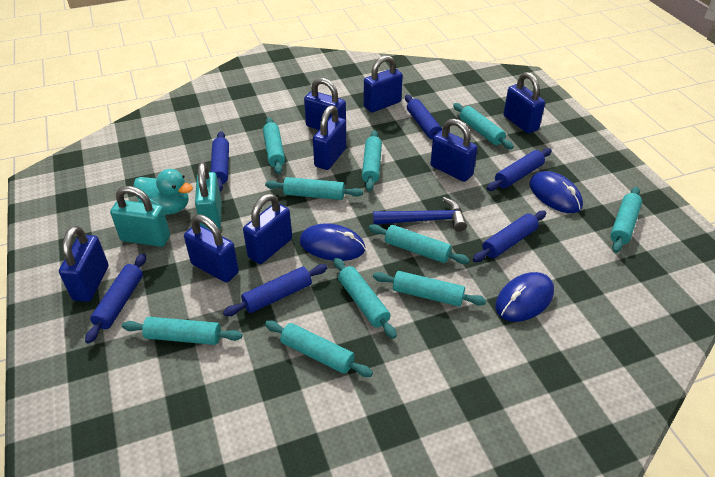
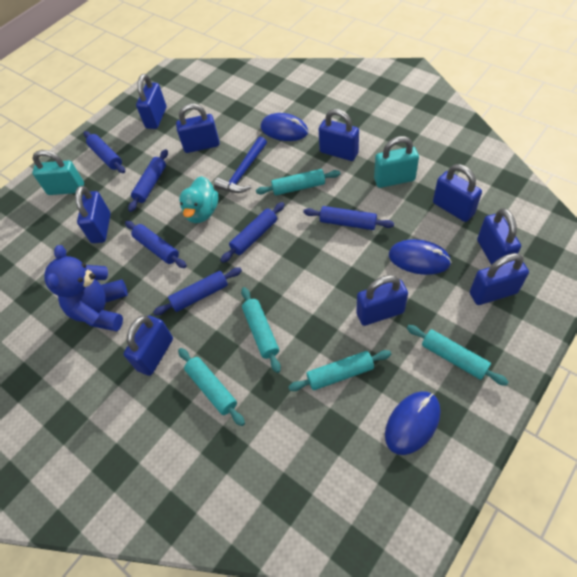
blue padlock: [59,226,109,302] [184,214,239,283] [243,193,292,264] [304,78,346,130] [313,105,346,170] [364,55,403,113] [430,118,478,182] [503,72,545,134] = 8 -> [75,186,111,243] [124,316,173,376] [136,74,167,129] [176,104,220,153] [318,109,359,161] [356,275,408,326] [433,164,482,222] [470,253,529,305] [477,208,521,265] = 9
blue teddy bear: none = 0 -> [44,245,128,331] = 1
turquoise rolling pin: [122,317,242,345] [263,117,285,174] [265,177,363,200] [265,320,373,377] [334,258,397,339] [362,130,382,191] [369,224,470,264] [373,271,486,307] [453,103,514,149] [610,187,642,253] = 10 -> [178,348,245,426] [241,287,281,373] [256,169,340,195] [288,350,391,391] [407,325,508,386] = 5

